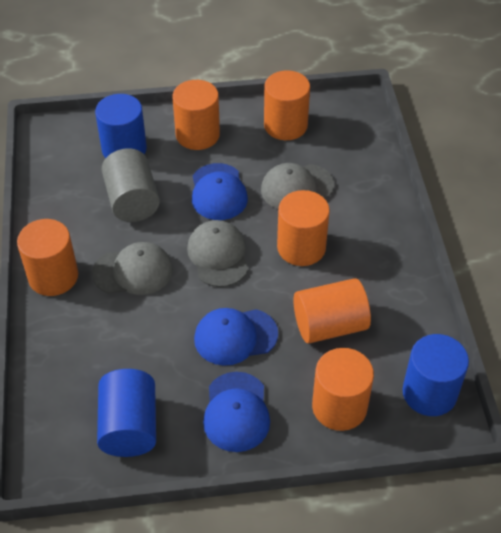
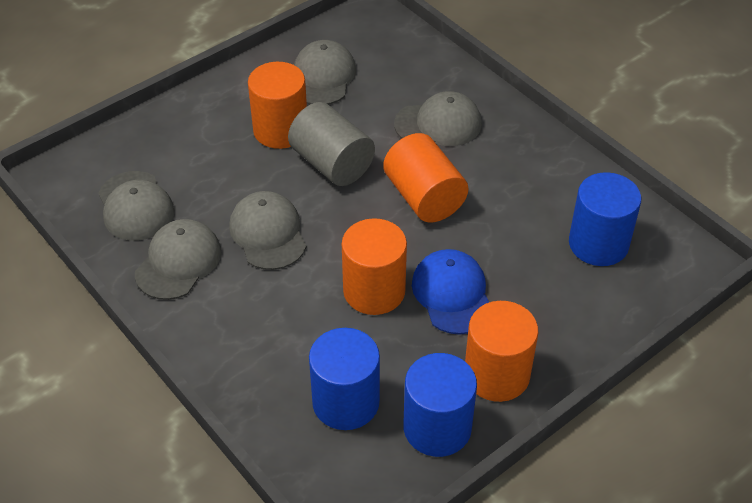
blue cap: [192,163,248,220] [194,308,278,366] [203,372,270,452] = 3 -> [412,249,489,335] = 1
grey cap: [92,242,173,295] [187,220,248,287] [261,163,334,209] = 3 -> [98,171,174,241] [135,219,221,300] [229,191,306,270] [294,40,356,105] [394,91,482,146] = 5
orange cylinder: [17,219,78,296] [172,80,220,150] [264,70,310,140] [277,190,330,266] [293,278,371,343] [312,348,374,431] = 6 -> [248,62,307,149] [342,218,407,315] [383,133,468,223] [465,301,538,402] = 4

